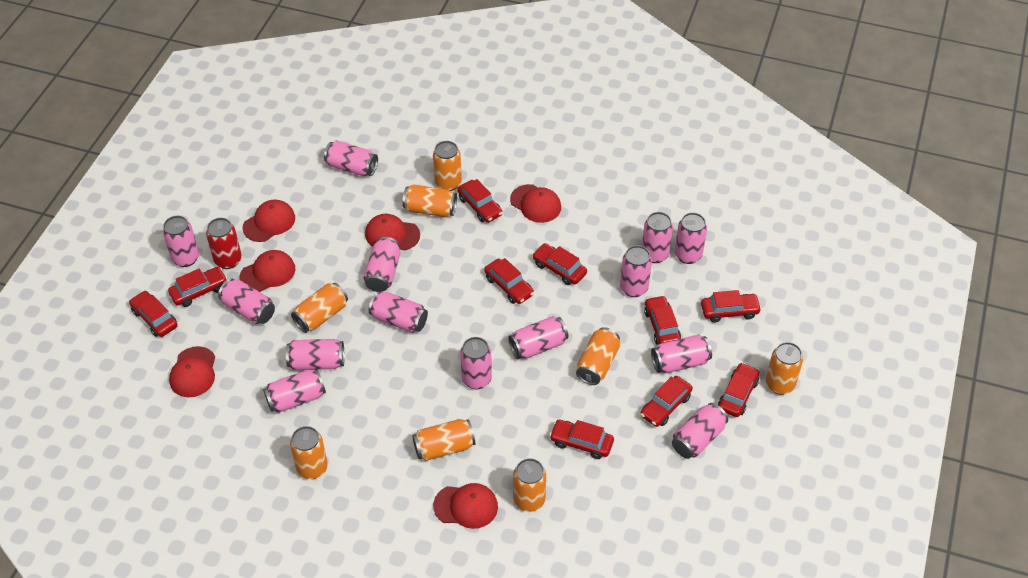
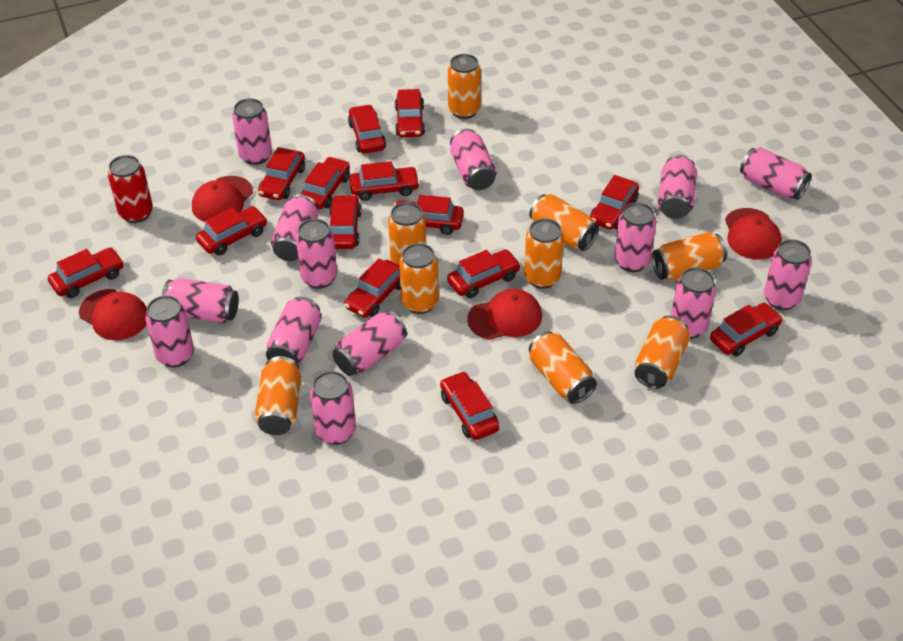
orange can: [290,426,328,479] [291,283,348,333] [402,184,457,217] [412,419,475,461] [433,141,462,191] [513,458,546,512] [576,327,621,385] [766,342,803,395] = 8 -> [254,356,301,435] [388,202,426,265] [399,243,439,314] [448,54,481,119] [524,218,564,289] [529,194,599,251] [529,331,597,404] [635,316,690,389] [652,232,727,280] = 9
red cap: [169,346,215,397] [239,250,295,292] [243,200,295,242] [365,214,420,250] [433,483,498,529] [510,184,561,223] = 6 -> [79,289,147,340] [192,176,253,222] [467,289,542,340] [725,208,782,260] = 4
red car: [129,290,178,337] [168,267,228,307] [457,179,503,223] [484,258,534,304] [532,243,587,285] [549,420,614,459] [640,376,693,427] [644,295,681,345] [701,290,762,323] [718,363,759,417] = 10 -> [48,248,124,298] [196,206,268,255] [258,147,305,200] [301,157,350,209] [329,195,362,249] [344,258,401,318] [348,104,386,153] [349,161,420,201] [394,195,464,235] [395,89,425,137] [440,371,499,440] [447,249,521,298] [590,175,639,230] [710,303,783,356] = 14

